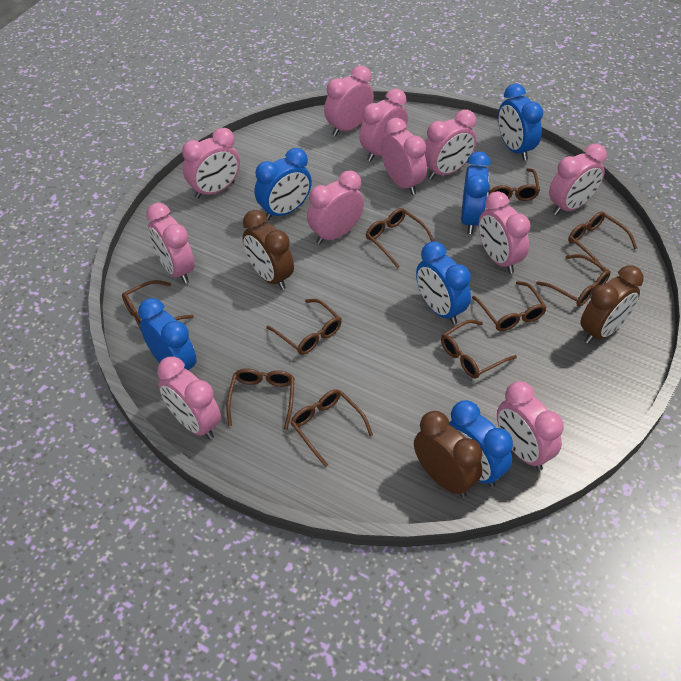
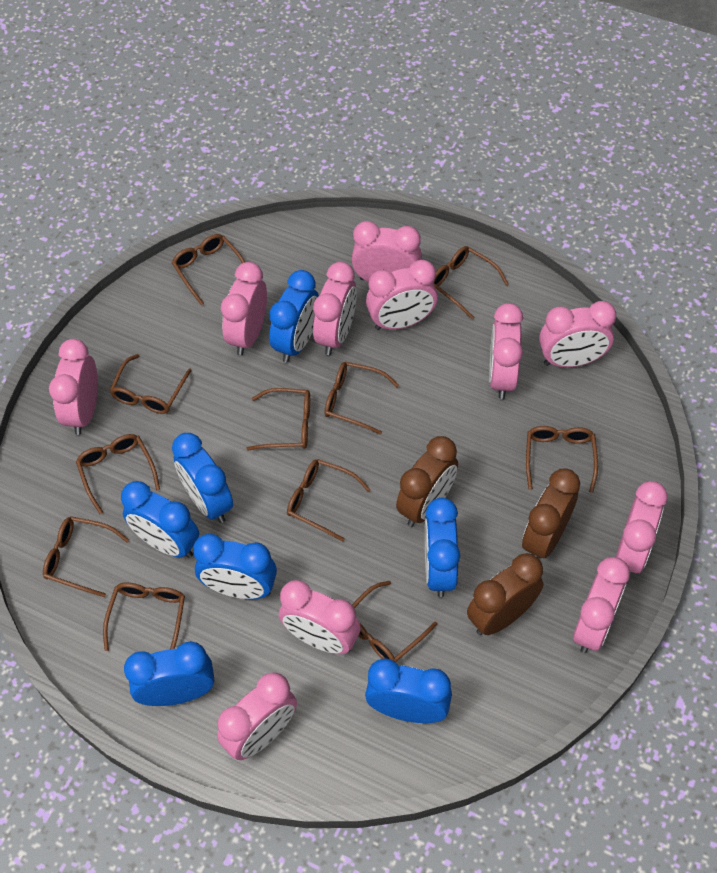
blue clock: [138,298,197,370] [255,148,312,220] [416,241,471,324] [449,400,513,487] [461,151,491,234] [498,84,543,160] = 6 -> [121,481,199,558] [124,641,214,706] [172,433,233,523] [193,534,277,599] [269,270,319,362] [365,658,452,723] [425,498,460,597] = 7
brown glasses: [122,280,194,330] [226,368,295,430] [266,299,342,355] [290,389,373,467] [366,208,434,268] [441,319,517,379] [472,281,547,331] [488,168,540,201] [536,254,611,307] [568,212,638,272] = 10 -> [43,516,129,597] [76,434,160,514] [103,582,185,651] [110,354,192,414] [172,234,245,306] [246,388,310,451] [287,459,371,541] [324,362,399,435] [352,581,437,662] [433,246,508,319] [526,426,598,493] = 11

